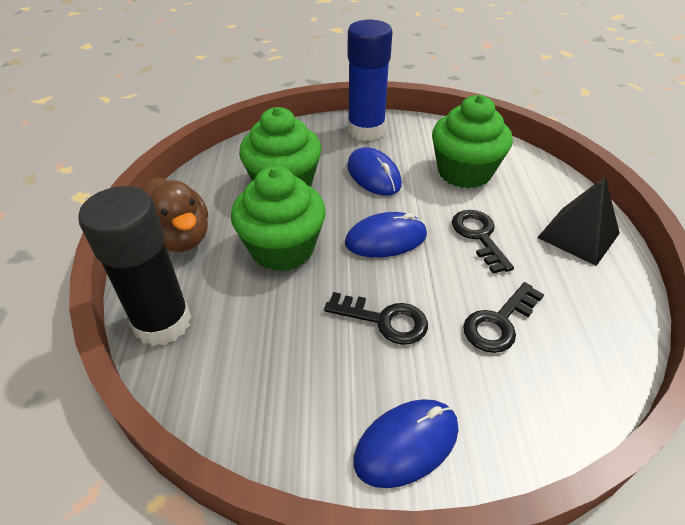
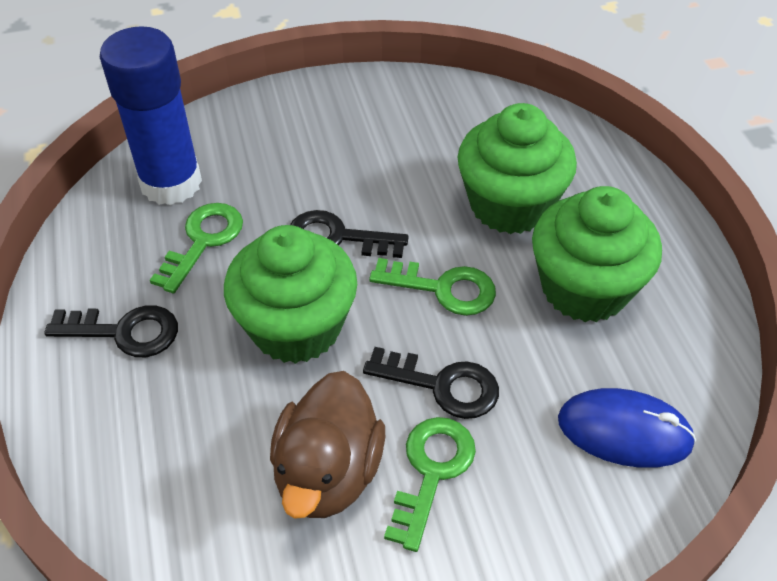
black glue stick: [78,186,191,346] = 1 -> none = 0
black pyramid: [537,177,620,266] = 1 -> none = 0
blue mouse: [345,212,427,258] [347,147,402,196] [353,399,458,488] = 3 -> [558,388,696,468] = 1
green key: none = 0 -> [150,203,243,293] [369,258,496,316] [384,417,476,552] = 3

